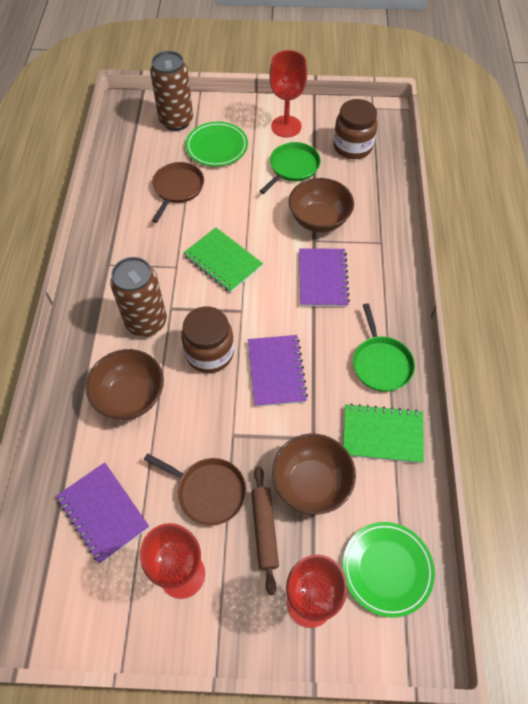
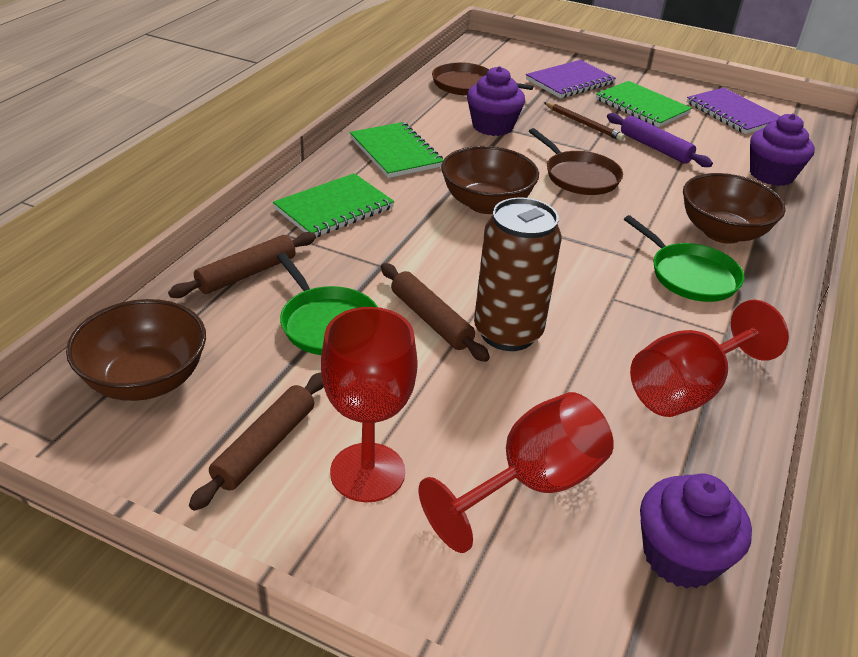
brown can: [110,257,167,337] [150,51,193,131] = 2 -> [474,198,562,351] = 1
brown jar: [181,306,234,373] [333,99,377,159] = 2 -> none = 0
brown pencil: none = 0 -> [543,102,625,141] = 1
brown rolling pin: [251,466,279,595] = 1 -> [168,232,316,298] [189,372,324,511] [381,263,490,362] = 3
green notebook: [183,227,263,293] [343,403,424,463] = 2 -> [273,173,394,237] [350,122,443,178] [596,81,692,127] = 3
green plate: [185,122,248,167] [343,522,435,618] = 2 -> none = 0
purple cupcake: none = 0 -> [467,66,525,136] [640,473,752,589] [750,114,815,186] = 3
purple notebook: [56,462,149,564] [248,335,308,407] [299,248,350,307] = 3 -> [526,60,616,98] [687,87,780,134] = 2
purple rolling pin: none = 0 -> [607,113,713,167] = 1

